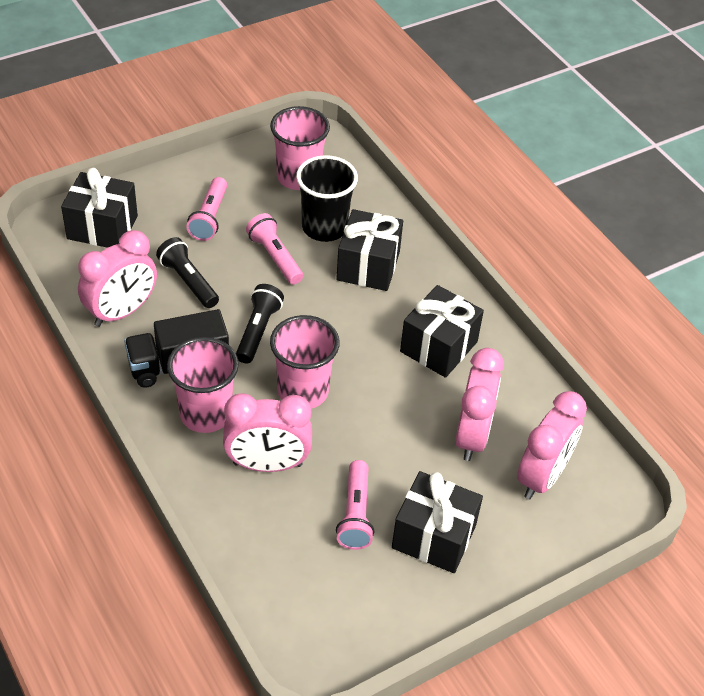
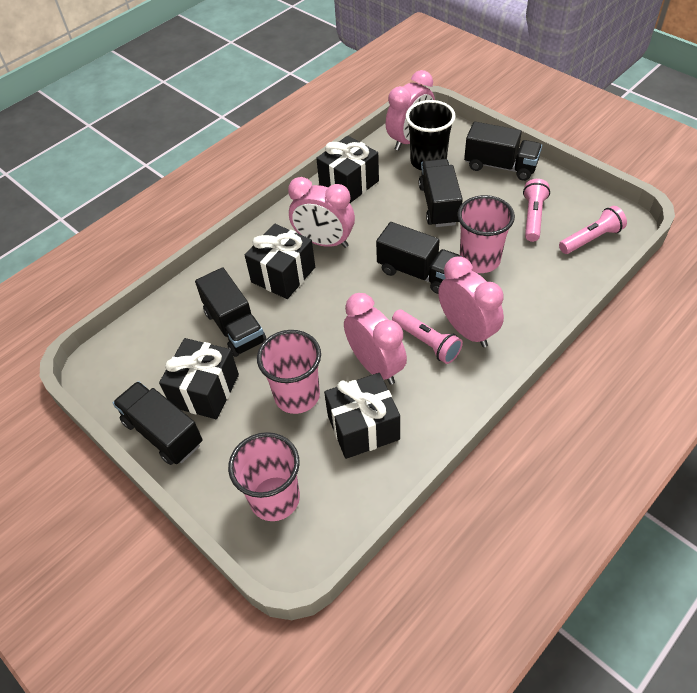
black flashlight: [156,237,219,308] [236,284,284,364] = 2 -> none = 0
black truck: [124,309,229,388] = 1 -> [113,381,203,465] [195,267,266,357] [376,222,461,294] [418,159,463,227] [464,122,542,181] = 5

